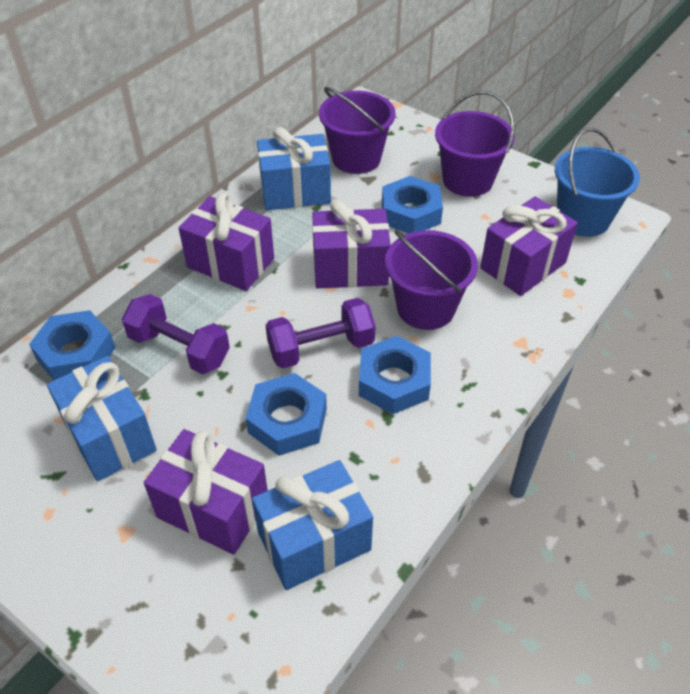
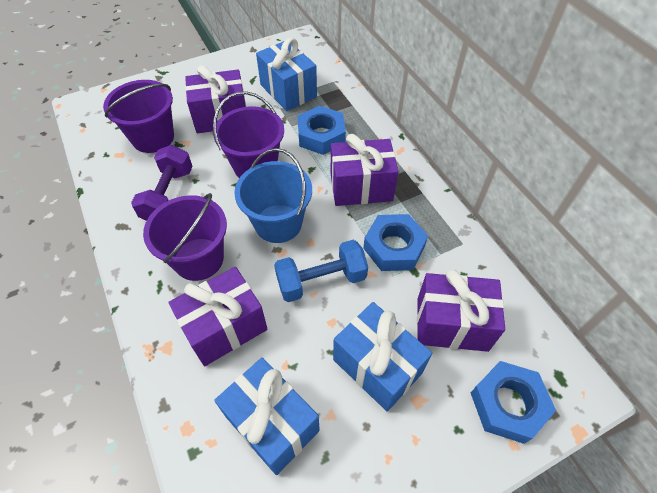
blue dumbbell: none = 0 -> [274,240,368,302] = 1
blue nut: [29,310,116,380] [245,373,327,456] [359,336,431,414] [382,176,443,234] = 4 -> [298,106,346,155] [363,214,428,271] [471,361,556,444] = 3
purple dumbbell: [122,294,230,374] [266,298,376,369] = 2 -> [131,145,193,221] = 1

